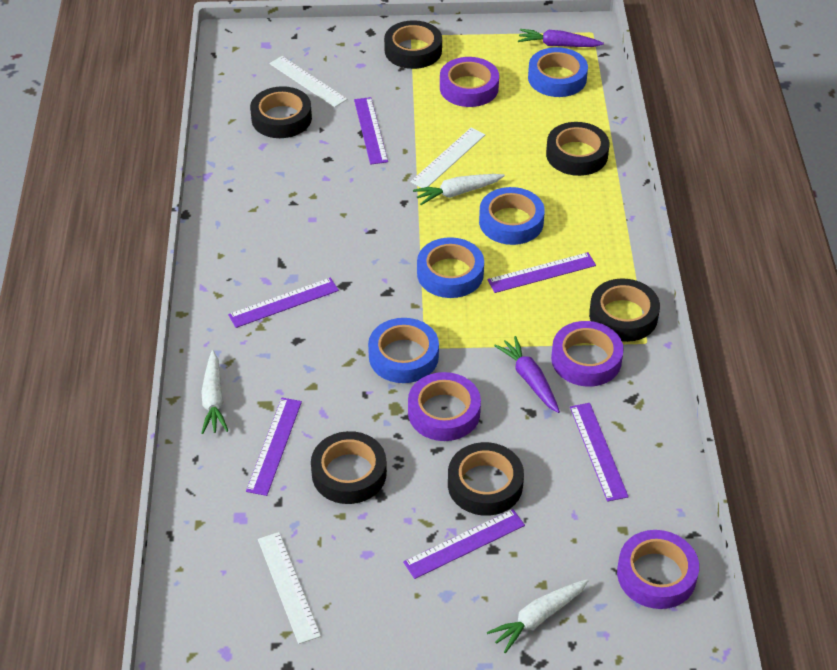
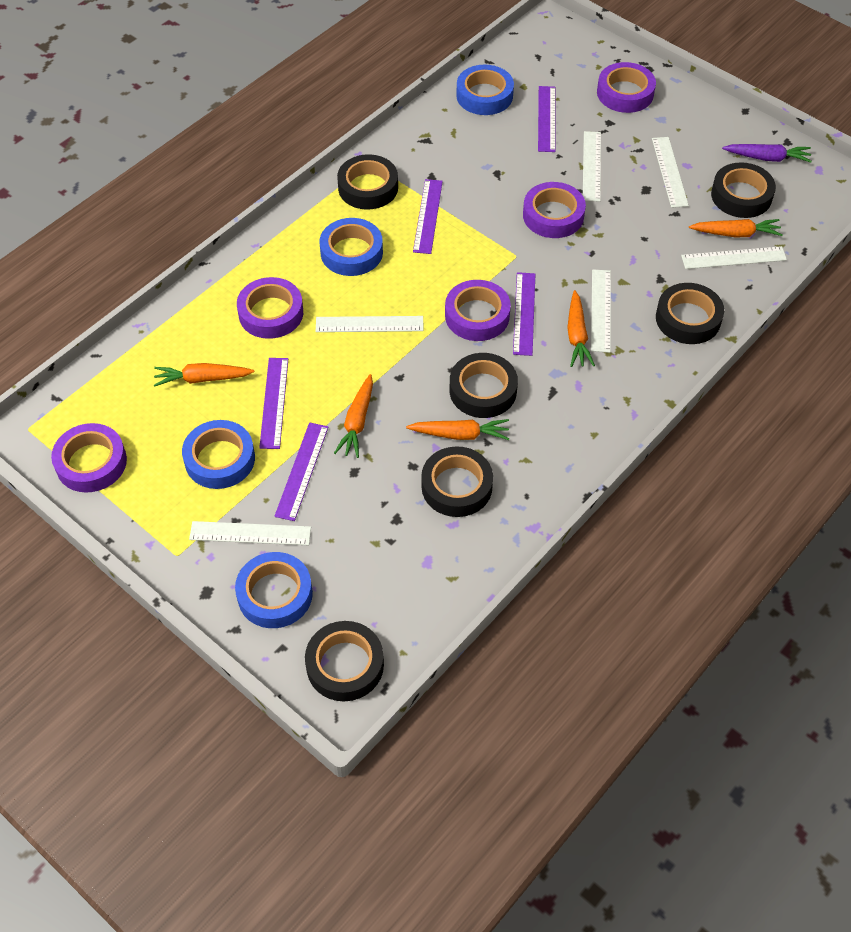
orange carrot: none = 0 -> [154,363,254,387] [334,374,373,458] [406,419,509,440] [567,290,595,367] [689,219,783,237] = 5
purple carrot: [494,336,560,413] [518,29,604,47] = 2 -> [722,144,812,163] = 1
purple ruler: [228,278,339,328] [246,398,302,496] [354,97,388,165] [403,509,525,579] [487,252,596,293] [570,403,629,502] = 6 -> [259,358,288,449] [274,422,329,521] [413,179,443,254] [513,272,535,356] [538,86,555,152] = 5
purple tape: [408,372,481,441] [440,57,499,107] [551,321,624,387] [617,530,699,609] = 4 -> [51,423,127,492] [237,277,303,339] [445,280,511,341] [523,182,586,238] [597,62,656,113] = 5
white carrot: [201,350,228,434] [413,174,505,205] [487,579,588,653] = 3 -> none = 0
white ruler: [258,532,321,644] [269,56,347,107] [410,128,485,188] = 3 -> [189,521,311,545] [316,316,423,332] [583,131,601,202] [591,269,611,353] [652,137,689,208] [681,246,787,269] = 6

